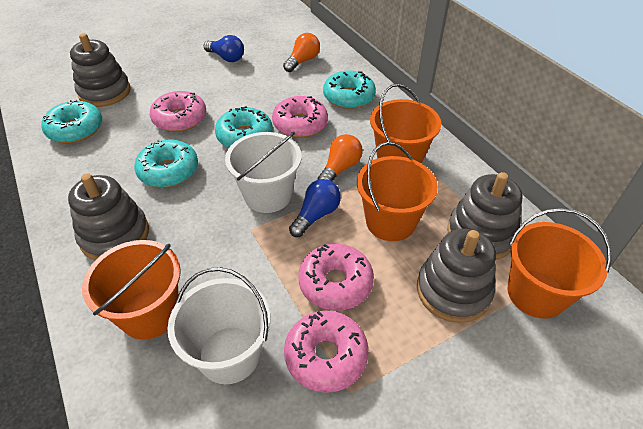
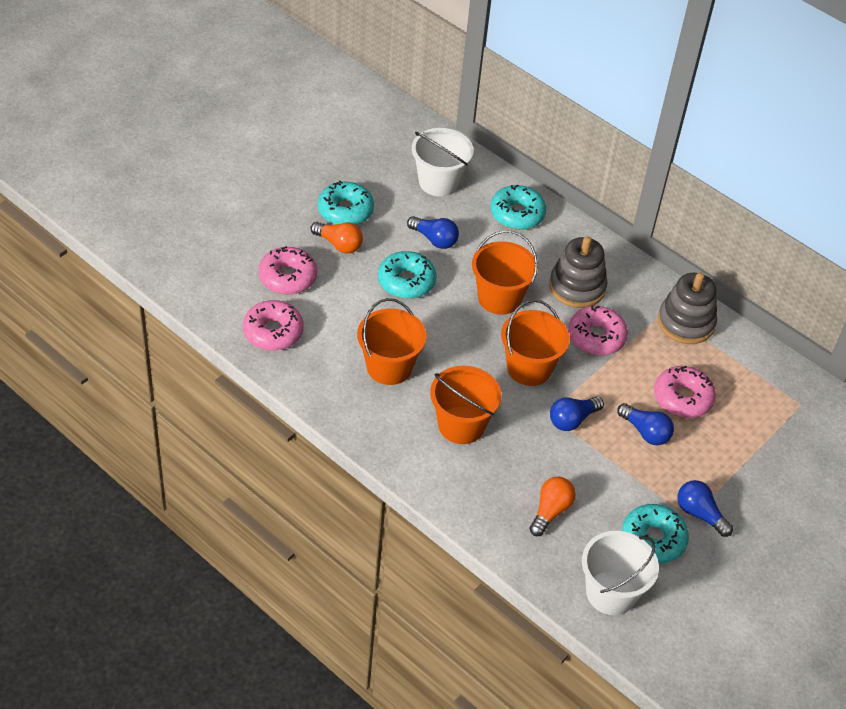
blue light bulb: [204,35,244,62] [289,179,341,237] = 2 -> [407,216,459,249] [550,396,604,431] [617,403,674,445] [677,480,733,537] = 4
grey stacking toy: [68,173,149,260] [70,33,131,107] [417,229,496,323] [447,172,522,260] = 4 -> [549,236,608,308] [658,272,717,344] = 2

